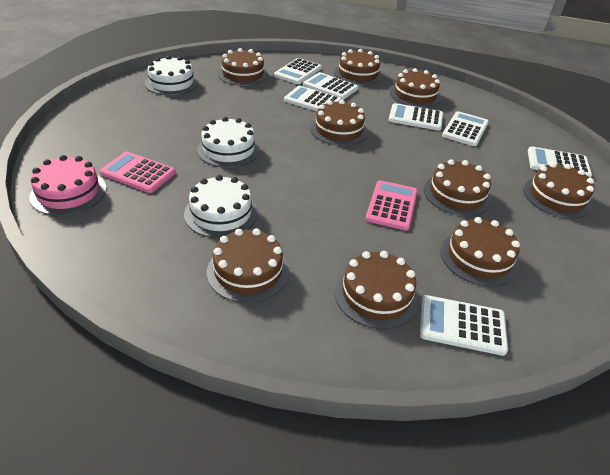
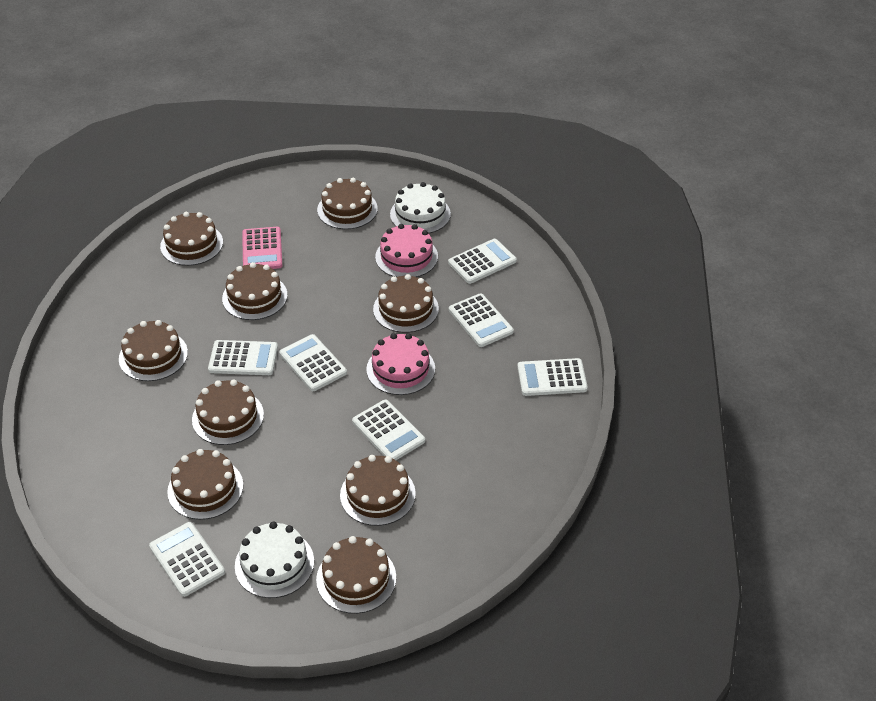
pink cake: [29,155,106,216] = 1 -> [366,333,435,395] [375,224,438,277] = 2
pink calculator: [100,152,176,193] [365,180,418,231] = 2 -> [242,227,282,269] = 1
white cake: [145,56,198,95] [184,175,258,238] [197,117,260,168] = 3 -> [235,522,314,598] [390,182,451,233] = 2

